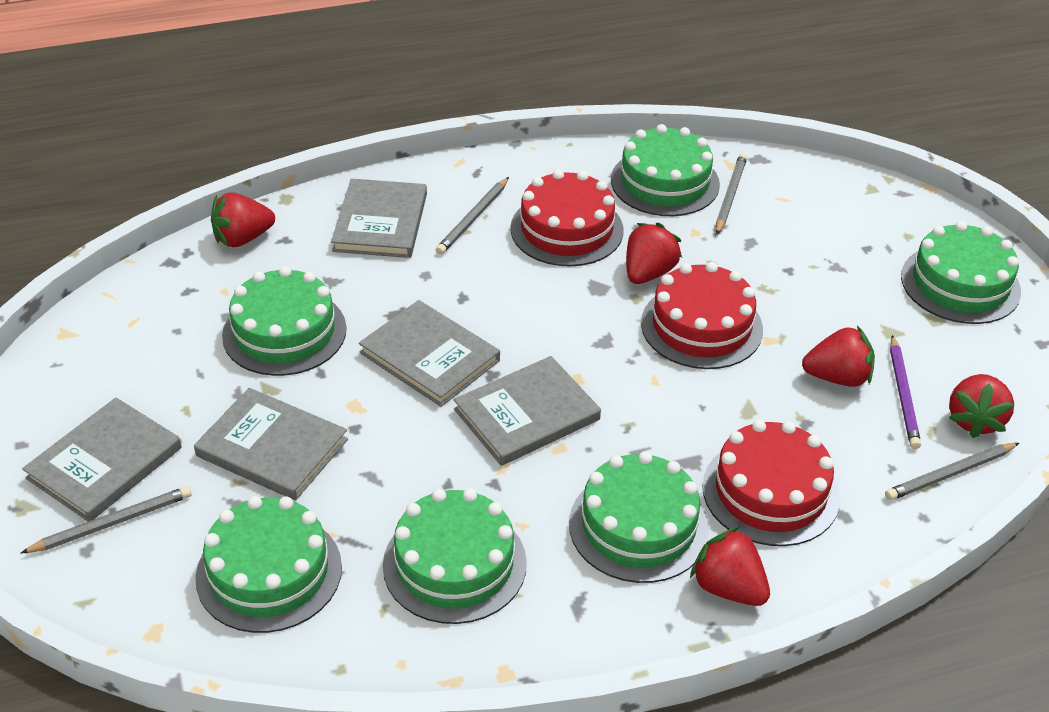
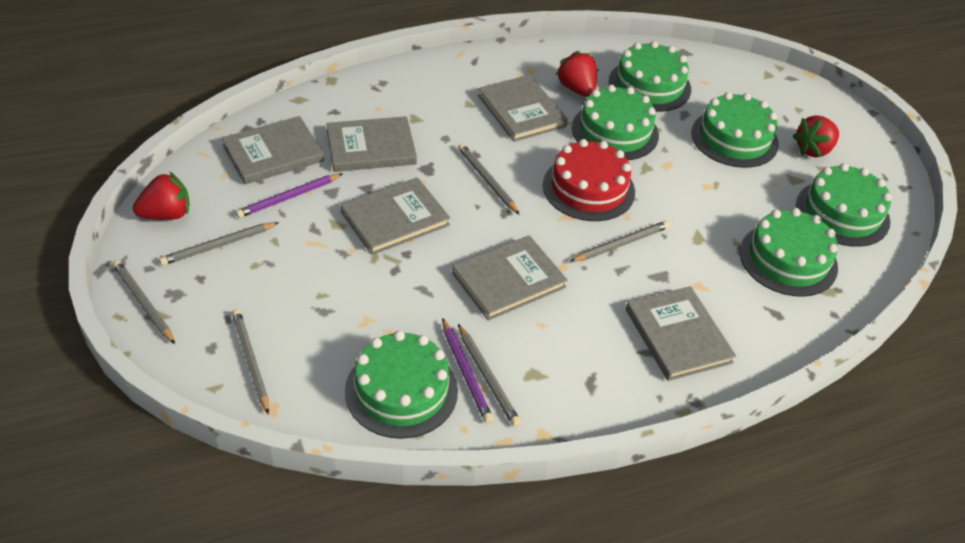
grey book: [22,398,182,522] [194,388,348,501] [331,179,427,258] [359,300,500,407] [454,356,601,466] = 5 -> [222,116,324,184] [326,116,417,172] [341,177,450,255] [452,235,567,321] [478,75,568,142] [626,286,736,381] = 6
grey pencil: [21,486,191,553] [436,177,509,255] [716,153,747,234] [885,443,1019,501] = 4 -> [113,260,175,344] [159,222,279,265] [232,309,269,414] [458,143,520,215] [458,324,521,427] [570,221,670,262] = 6
purple pencil: [890,335,921,449] = 1 -> [236,174,342,218] [442,318,493,423] = 2
red cake: [510,169,623,267] [641,262,763,369] [702,420,840,546] = 3 -> [543,139,635,221] = 1
red strawberry: [211,192,275,247] [626,223,682,284] [690,527,770,606] [802,326,875,387] [949,374,1014,438] = 5 -> [133,171,190,220] [556,51,597,97] [793,115,839,157] = 3

